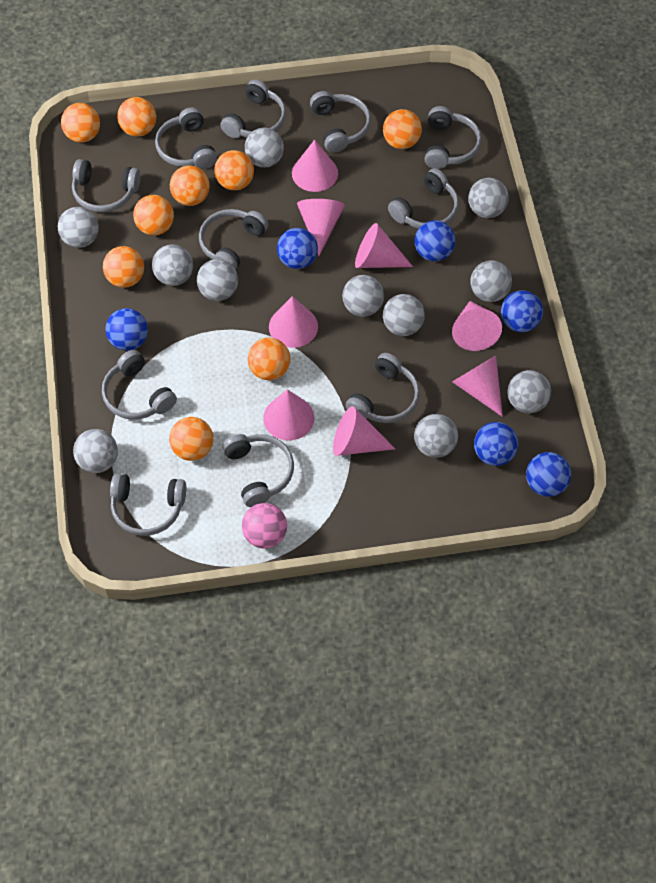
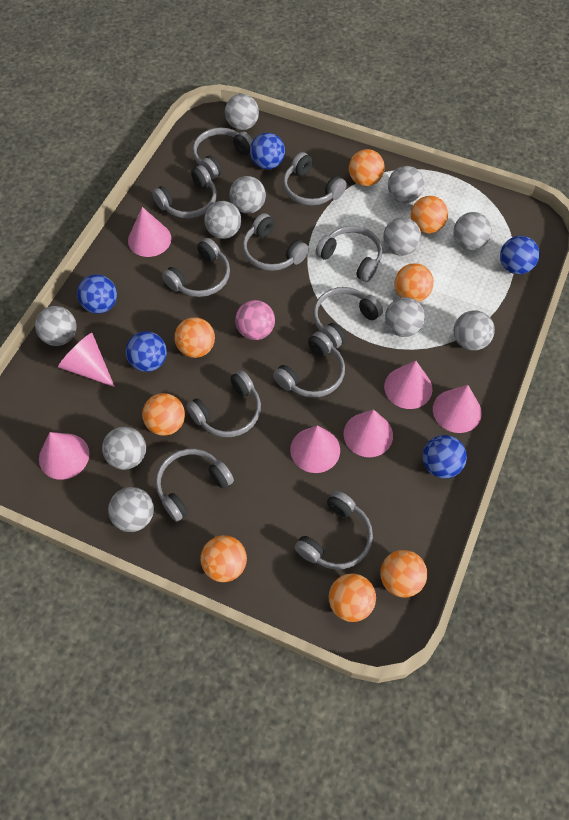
blue ball: [105,308,148,351] [277,228,318,269] [415,220,455,261] [474,422,518,466] [501,290,543,332] [526,452,571,497] = 6 -> [77,274,117,314] [126,331,167,372] [250,133,285,170] [423,435,467,479] [500,236,540,274] = 5
orange ball: [61,103,100,143] [103,246,144,288] [117,97,156,137] [133,195,174,236] [169,417,213,461] [170,165,210,206] [214,150,254,190] [248,338,290,380] [383,109,422,149] = 9 -> [142,393,185,436] [174,317,215,358] [200,535,247,582] [329,573,376,622] [349,149,385,186] [380,550,427,597] [395,263,434,302] [411,196,448,234] = 8
pink cone: [263,389,314,441] [269,296,318,348] [292,140,338,192] [297,199,345,256] [333,406,395,456] [355,223,413,268] [452,301,502,351] [452,356,503,417] = 8 -> [39,432,89,480] [58,333,115,387] [128,207,171,257] [290,426,340,473] [344,409,393,457] [384,361,432,409] [433,385,482,433] = 7

